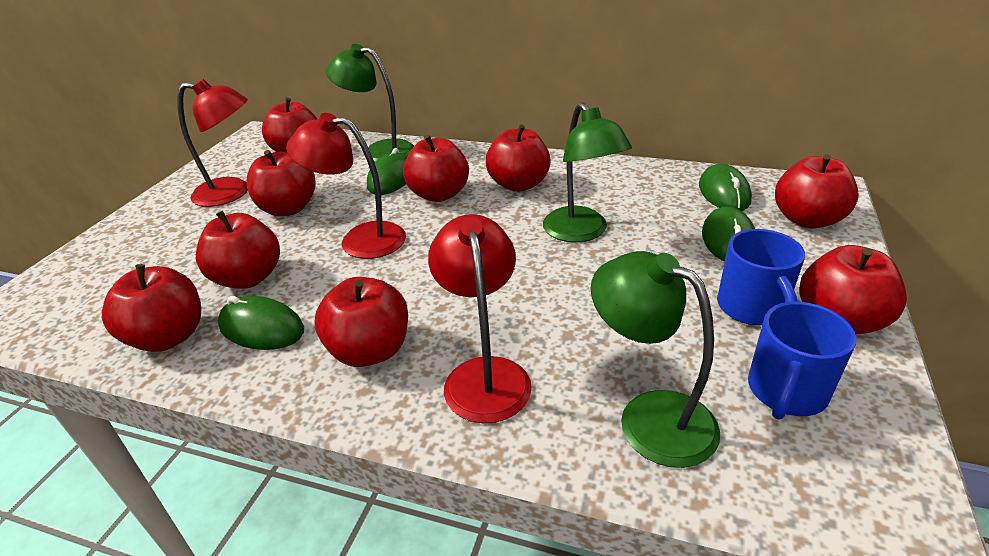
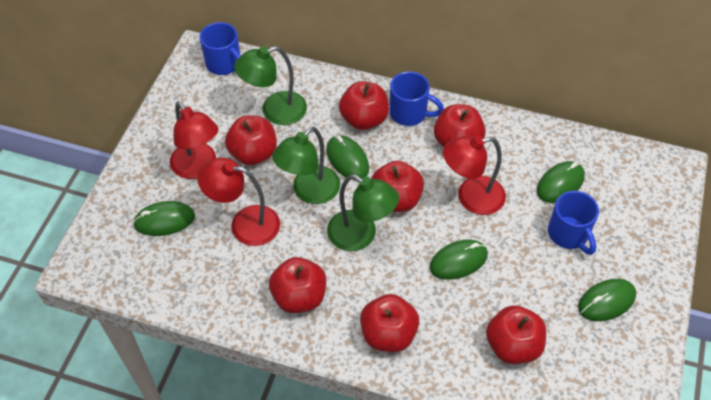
blue mug: [717,229,805,325] [748,302,856,420] = 2 -> [200,22,241,75] [390,71,444,126] [548,191,599,255] = 3
green mouse: [218,296,304,350] [367,148,407,195] [699,164,752,211] [702,206,755,261] = 4 -> [133,201,195,236] [326,135,369,180] [430,240,488,280] [537,161,585,203] [578,279,636,321] = 5
red apple: [102,264,201,352] [196,210,280,289] [246,150,316,216] [262,97,318,152] [315,277,408,367] [403,135,469,202] [486,125,551,192] [775,154,859,228] [799,245,907,334] = 9 -> [225,115,277,166] [269,257,326,313] [339,81,389,130] [360,294,419,352] [371,161,424,212] [434,104,486,147] [486,305,546,364] = 7

